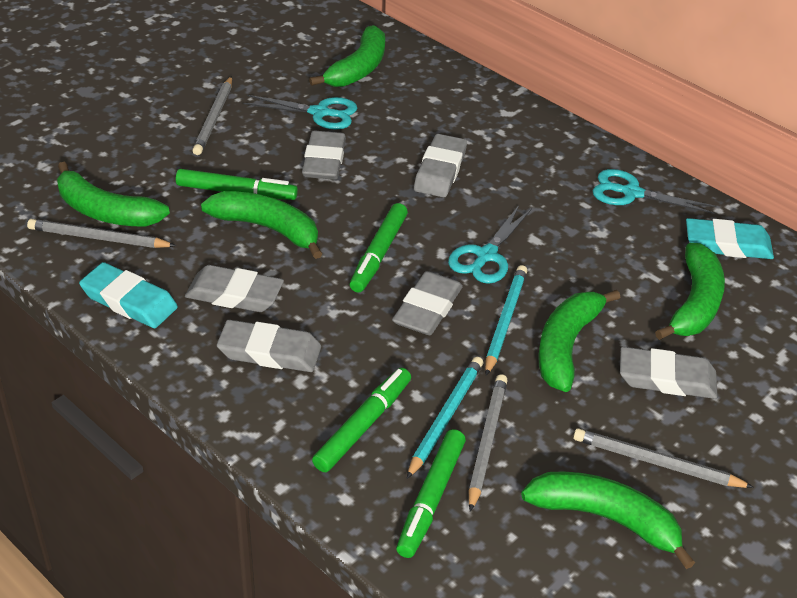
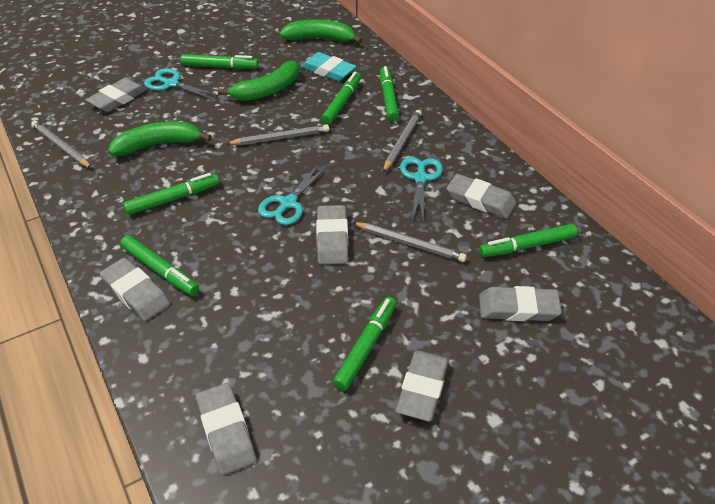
green banana: [57,162,170,227] [201,191,322,259] [309,25,385,87] [521,472,695,569] [538,290,620,392] [655,243,725,340] = 6 -> [108,122,212,156] [218,61,299,101] [279,20,362,44] = 3
green marker: [176,169,298,200] [312,368,411,472] [350,203,408,292] [396,429,466,558] = 4 -> [120,236,199,296] [123,173,219,215] [180,54,259,69] [321,71,361,125] [333,297,396,391] [380,66,399,121] [479,224,577,257] = 7
grey eraser: [185,265,284,312] [217,320,321,372] [302,131,346,180] [392,271,463,335] [414,134,467,197] [620,347,717,399] = 6 -> [86,78,147,112] [100,258,170,321] [196,383,256,475] [316,205,348,264] [396,350,449,422] [446,174,516,219] [479,286,562,321] = 7
turquoise eraser: [79,262,178,328] [686,218,774,259] = 2 -> [301,52,357,81] = 1
turquoise pencil: [407,357,483,479] [485,265,527,376] = 2 -> none = 0

